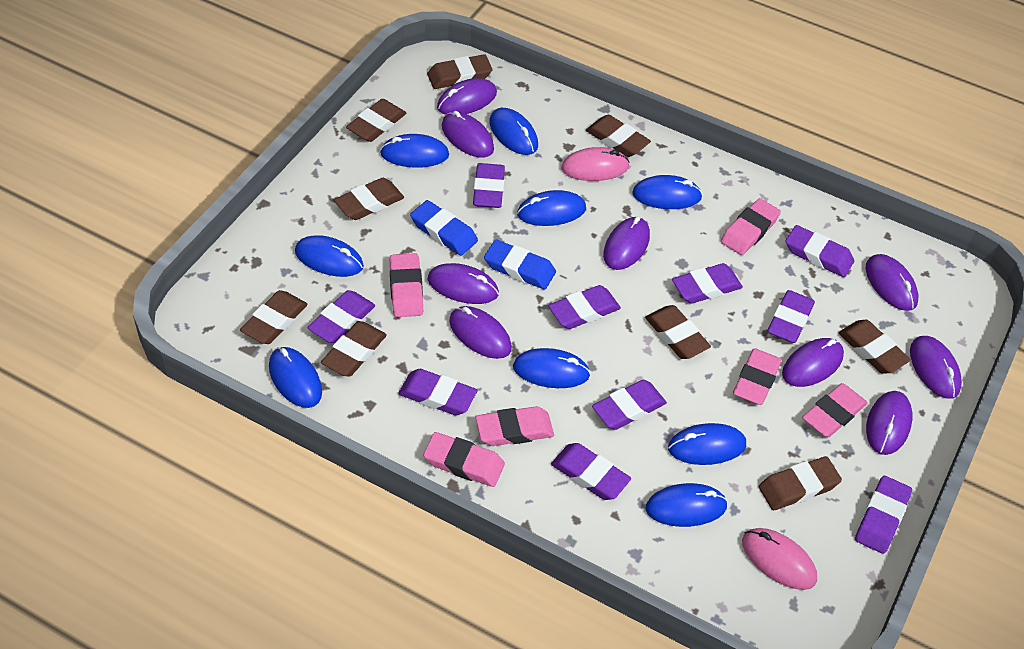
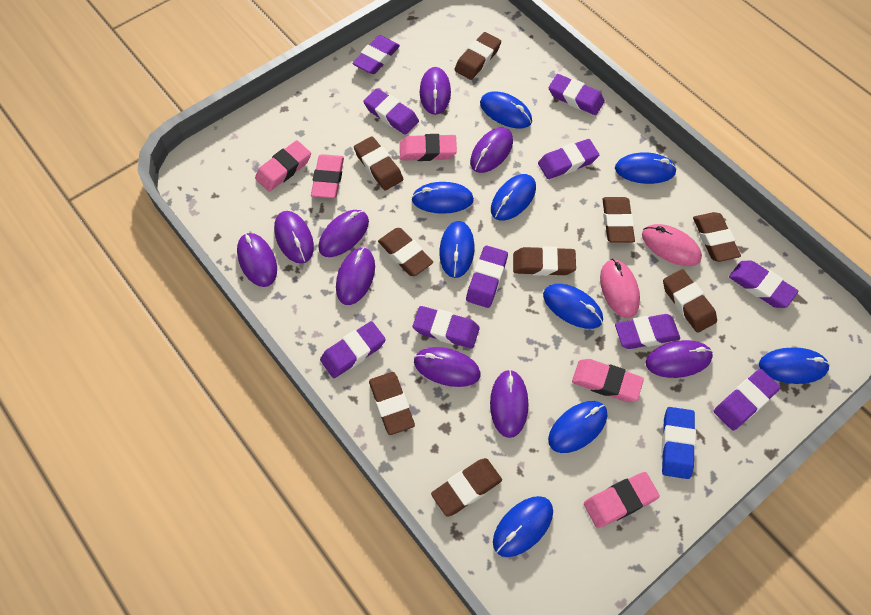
blue eraser: [410,200,478,256] [484,240,556,290] = 2 -> [662,407,696,479] = 1
pink eraser: [389,253,423,317] [423,432,505,487] [475,406,554,446] [721,198,781,255] [733,348,782,405] [802,383,867,437] = 6 -> [255,140,311,192] [311,154,344,198] [400,134,457,161] [572,359,644,402] [584,472,660,528] = 5

